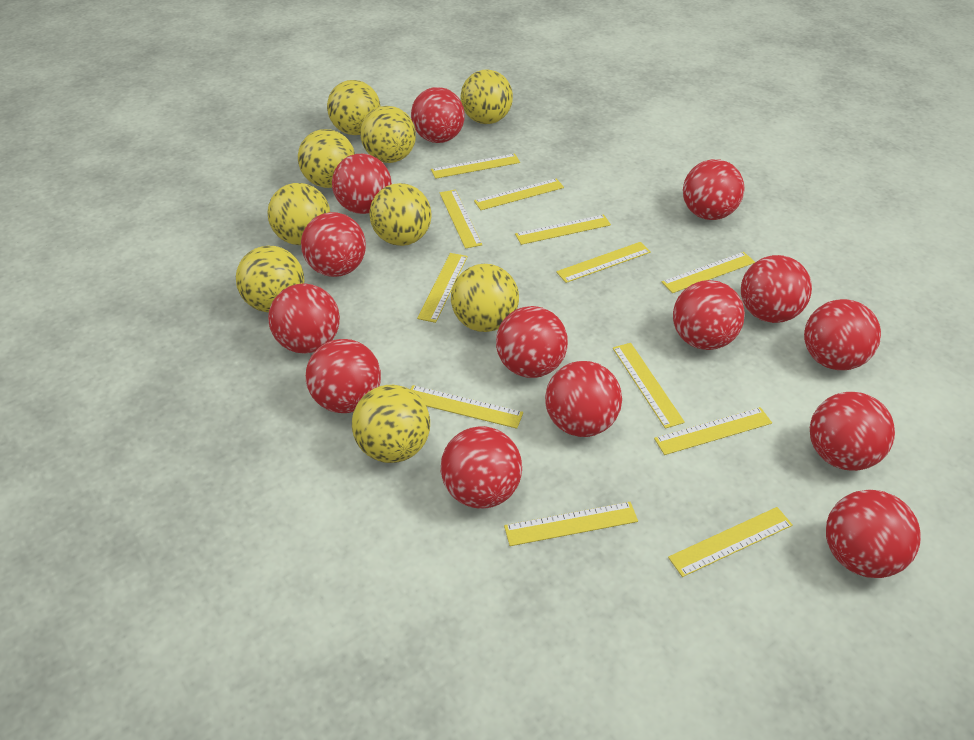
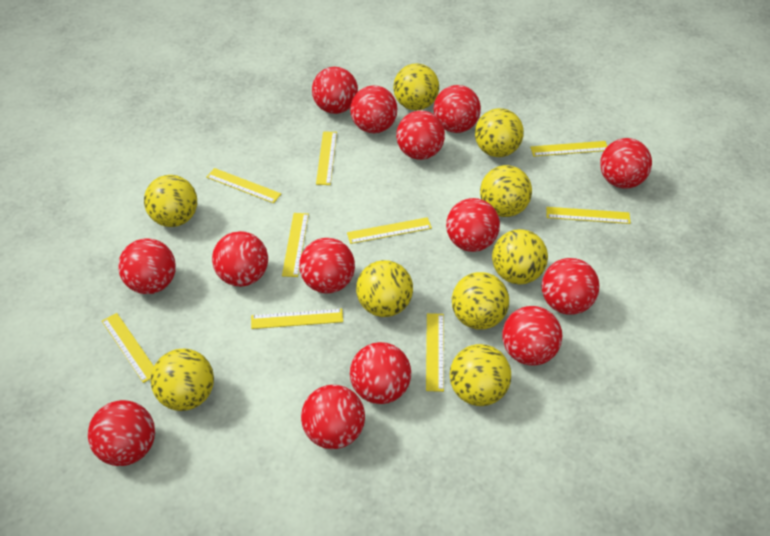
yellow ruler: [410,385,523,429] [417,253,468,323] [431,154,520,179] [440,190,482,249] [474,178,564,210] [504,502,638,546] [515,215,611,245] [556,242,651,283] [613,343,685,429] [654,407,772,455] [662,252,755,293] [668,507,793,577] = 12 -> [102,313,154,383] [206,168,281,203] [251,308,343,329] [282,213,309,277] [316,131,337,185] [347,217,432,244] [426,313,444,392] [530,141,607,157] [546,207,631,224] = 9

